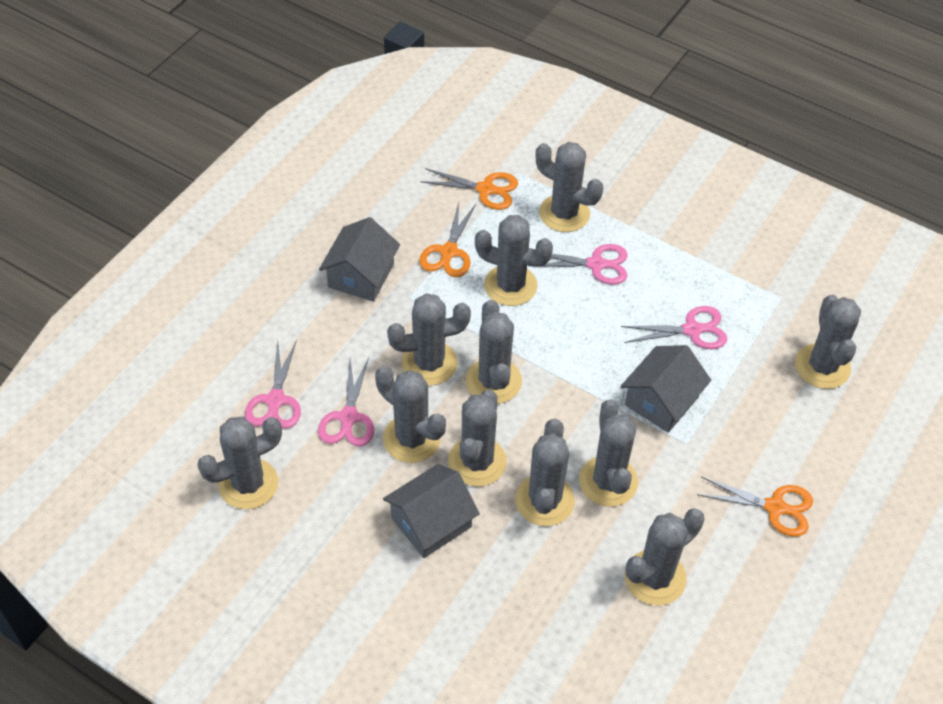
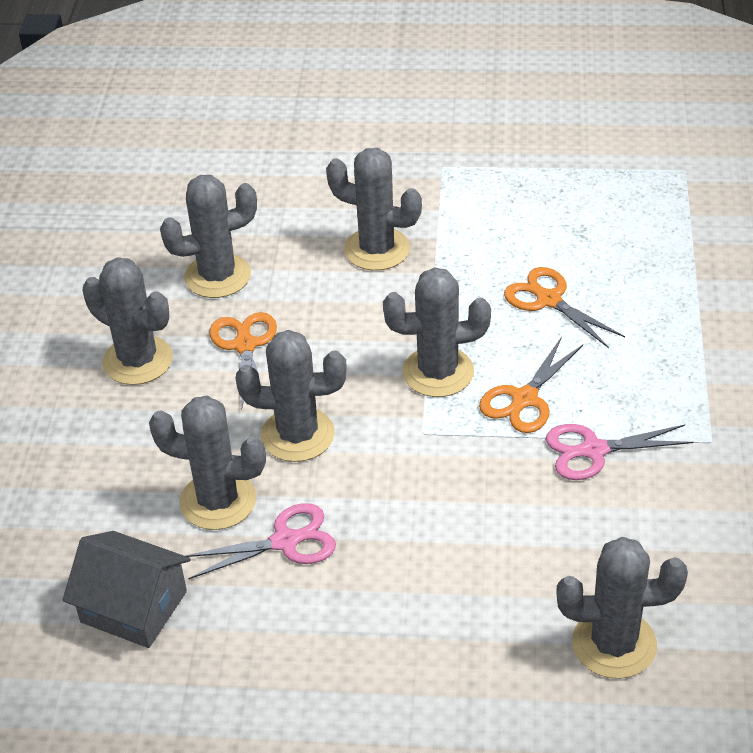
grey cactus: [197,417,282,509] [375,366,446,463] [387,293,471,386] [448,390,507,487] [466,300,522,404] [475,215,553,306] [515,419,575,526] [536,142,603,232] [579,399,638,506] [625,508,705,605] [795,295,861,389] = 11 -> [82,257,173,385] [149,396,266,530] [160,175,257,298] [235,330,347,462] [326,148,422,271] [383,267,491,397] [556,537,688,679] = 7
grey house: [319,217,400,302] [383,464,480,558] [621,345,711,433] = 3 -> [63,531,191,648] = 1
pink scissors: [245,340,301,429] [318,357,374,447] [528,244,628,285] [621,306,727,349] = 4 -> [185,503,336,579] [546,424,694,480] = 2

